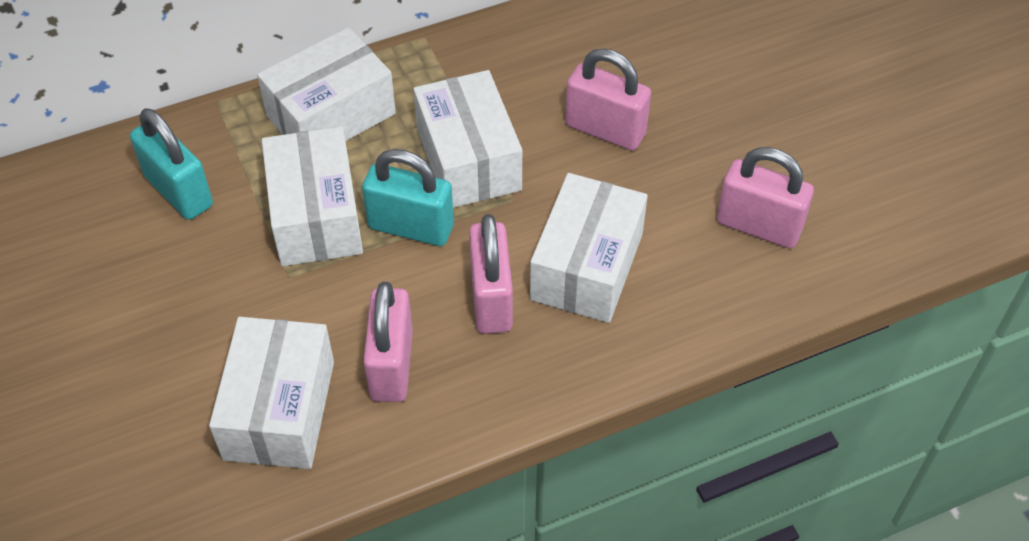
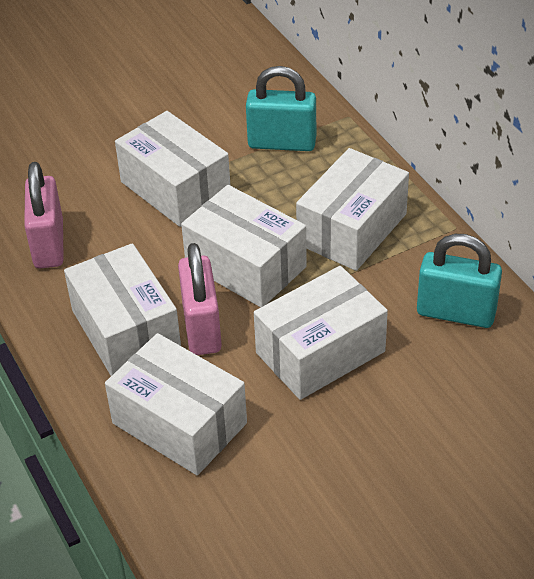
pink padlock: [363,282,413,402] [469,214,513,334] [565,48,651,150] [717,147,814,248] = 4 -> [24,162,64,268] [178,243,222,355] = 2
white box: [209,317,334,469] [257,27,396,141] [262,126,363,266] [413,70,522,208] [530,173,648,323] = 5 -> [64,243,181,376] [105,333,247,475] [115,111,231,227] [181,185,307,307] [254,266,388,400] [296,148,409,271] = 6

